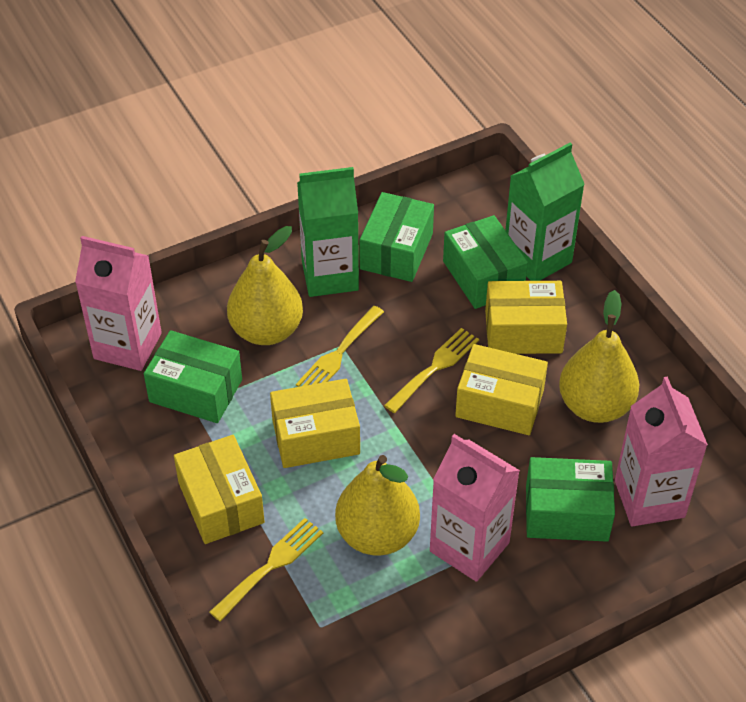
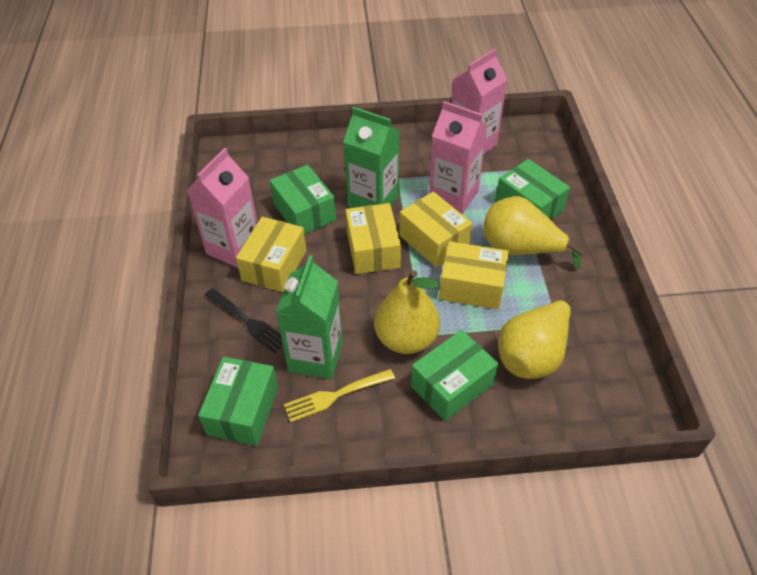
black fork: none = 0 -> [205,288,283,353] = 1
yellow fork: [209,518,323,622] [296,306,384,387] [384,328,479,413] = 3 -> [284,369,395,422] = 1

